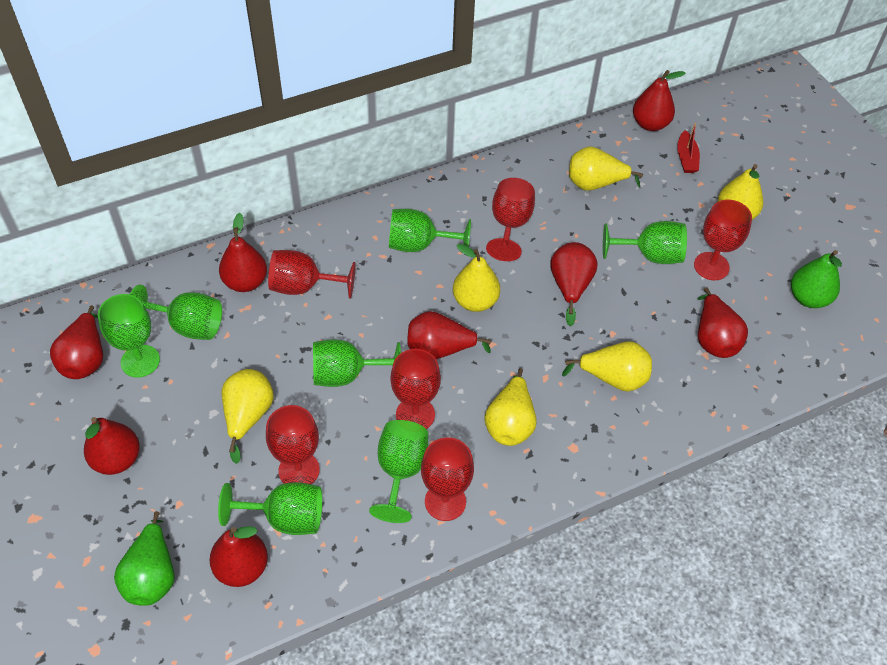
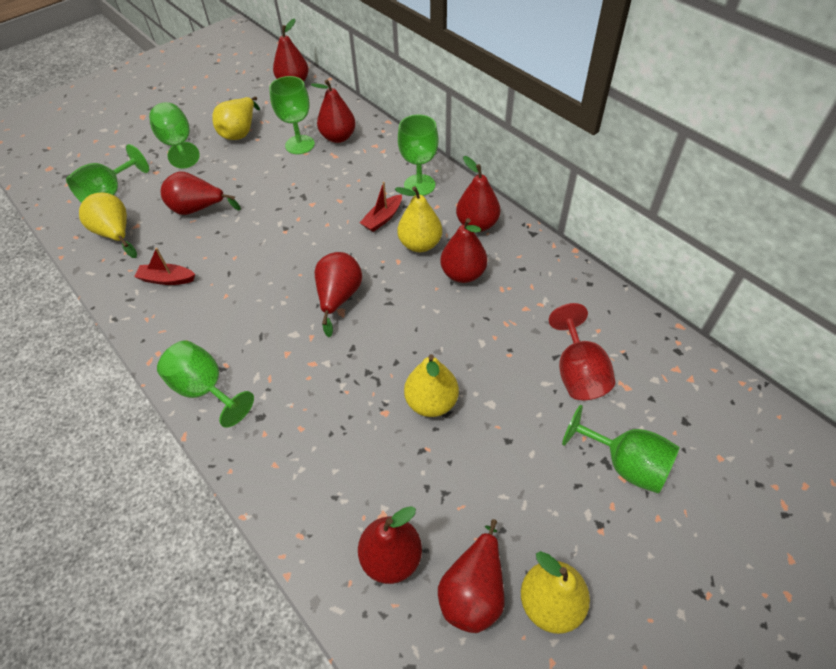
green goblet: [98,294,160,378] [130,285,222,340] [218,482,322,535] [313,339,401,387] [369,420,428,523] [389,209,471,252] [603,221,687,264] = 7 -> [66,144,149,203] [149,102,200,169] [157,340,254,428] [269,76,315,154] [398,114,439,196] [562,405,680,494] = 6
green pear: [114,511,175,606] [791,250,842,308] = 2 -> none = 0
red boat: [677,123,700,173] = 1 -> [134,248,195,285] [360,182,402,232] = 2
red goblet: [266,405,320,485] [268,250,356,298] [390,349,441,429] [421,437,474,521] [486,178,535,261] [694,200,752,280] = 6 -> [549,303,615,400] = 1
yellow pear: [222,369,274,464] [453,244,500,312] [484,368,536,446] [562,341,652,392] [569,147,643,191] [718,164,763,220] = 6 -> [79,193,137,258] [212,97,260,140] [395,186,442,252] [404,354,459,417] [521,551,590,634] = 5

